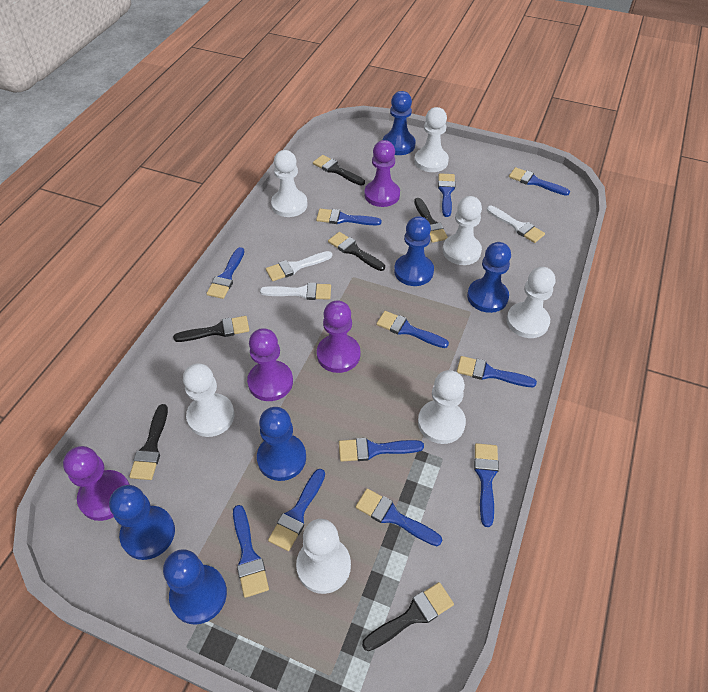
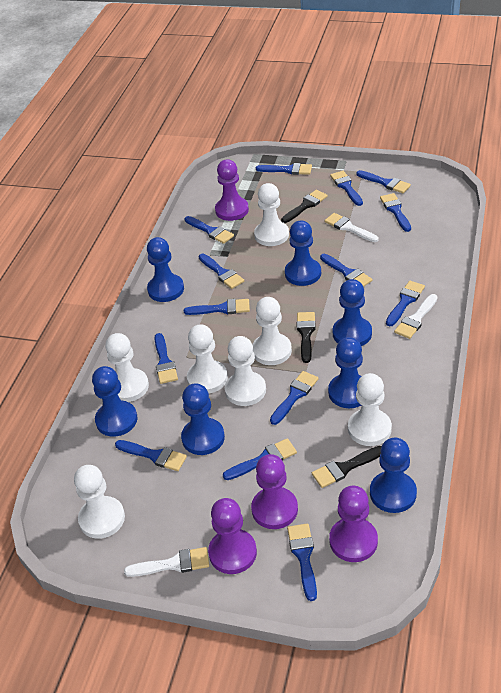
black brush: [129,404,168,480] [173,316,249,342] [313,155,365,186] [328,232,385,271] [362,582,454,651] [414,198,448,243] = 6 -> [281,190,328,223] [297,312,316,363] [312,446,382,488] = 3
blue brush: [206,247,244,299] [233,505,269,598] [268,469,325,551] [316,209,382,225] [339,438,424,462] [356,488,442,546] [376,311,449,348] [438,173,455,217] [457,356,537,387] [474,443,499,527] [509,167,570,196] = 11 -> [115,440,187,471] [154,333,178,384] [184,299,250,315] [185,216,234,244] [199,254,244,289] [223,438,297,480] [256,163,312,175] [270,371,319,425] [287,524,317,601] [320,254,372,287] [330,171,363,206] [356,170,411,193] [380,193,411,232] [386,281,425,326] = 14
blue pawn: [109,485,175,560] [163,549,227,625] [257,407,306,481] [383,91,416,155] [394,216,434,286] [467,242,511,313] = 6 -> [92,366,138,436] [147,237,184,302] [181,383,225,455] [285,221,321,286] [328,337,363,408] [333,279,372,346] [370,437,417,513] = 7

